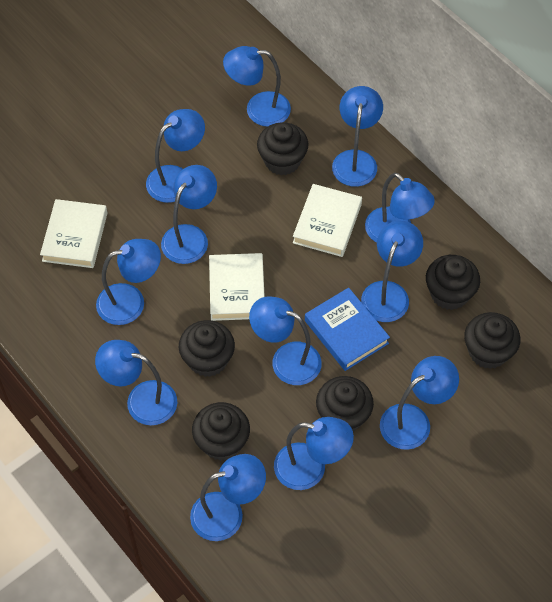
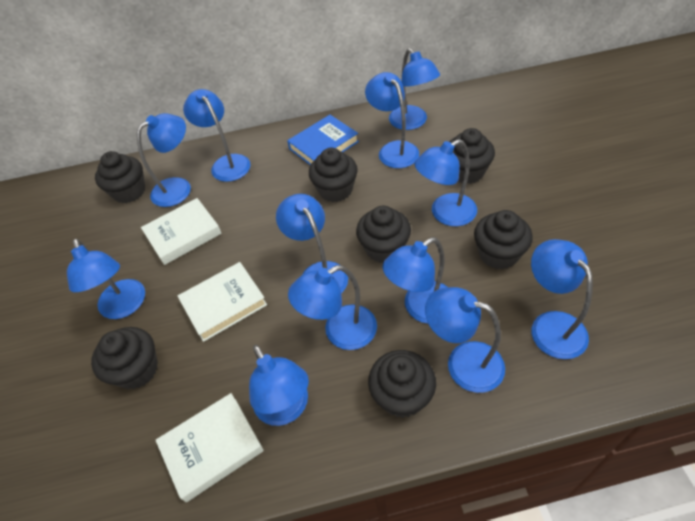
black cupcake: [179,320,235,377] [192,402,250,461] [257,122,308,175] [316,376,374,431] [426,255,480,310] [464,312,520,369] = 6 -> [91,327,158,389] [95,151,145,203] [309,148,358,202] [356,206,411,263] [368,350,436,418] [449,128,495,184] [474,210,533,269] = 7

